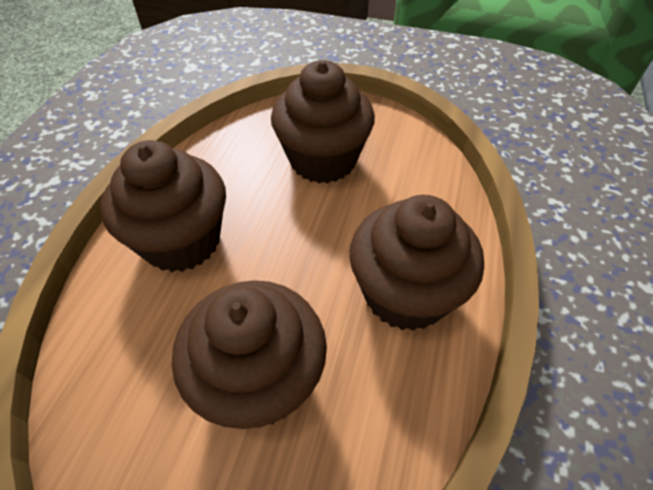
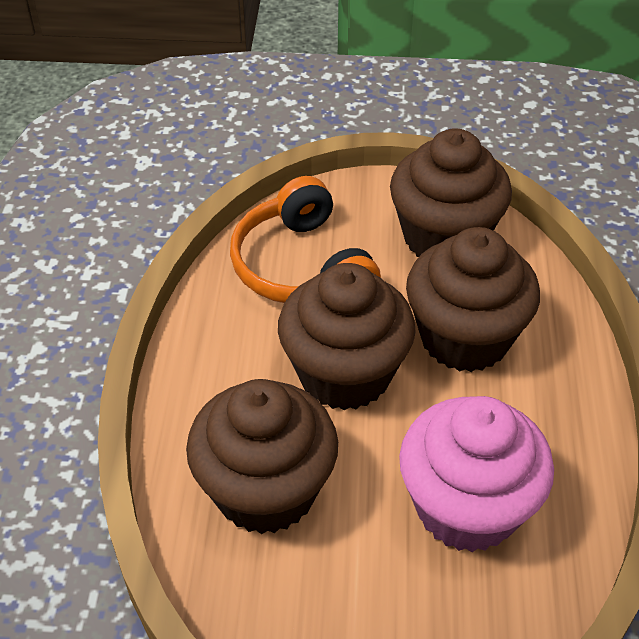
orange headphones: none = 0 -> [230,176,381,303] = 1
pink cupcake: none = 0 -> [399,396,554,552] = 1

